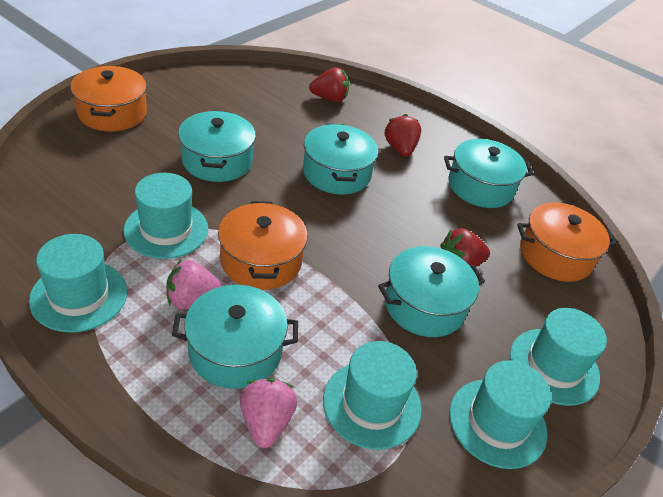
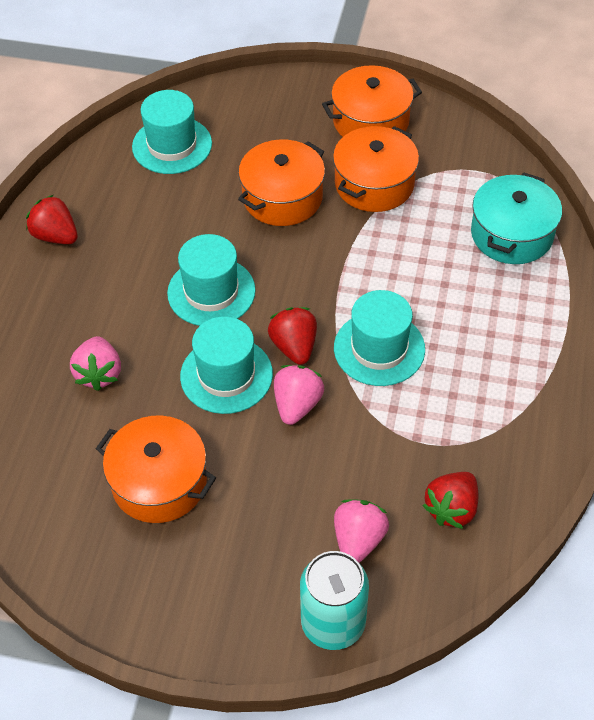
orange pot: [70,66,147,131] [218,201,308,290] [517,203,617,282] = 3 -> [96,416,216,523] [238,139,325,226] [322,65,422,137] [333,126,419,212] = 4
pink strawberry: [167,259,223,310] [240,378,297,448] = 2 -> [70,336,121,391] [274,365,324,425] [334,499,389,563] = 3
turquoise can: none = 0 -> [300,551,369,650] = 1
turquoise hat: [29,234,127,333] [124,173,208,259] [323,341,422,450] [449,360,551,469] [510,308,607,406] = 5 -> [132,90,212,174] [167,234,256,326] [180,316,273,414] [334,290,425,386] = 4
turquoise pot: [172,285,298,389] [178,110,256,182] [303,124,378,195] [378,246,485,337] [444,139,534,208] = 5 -> [471,173,562,264] = 1

